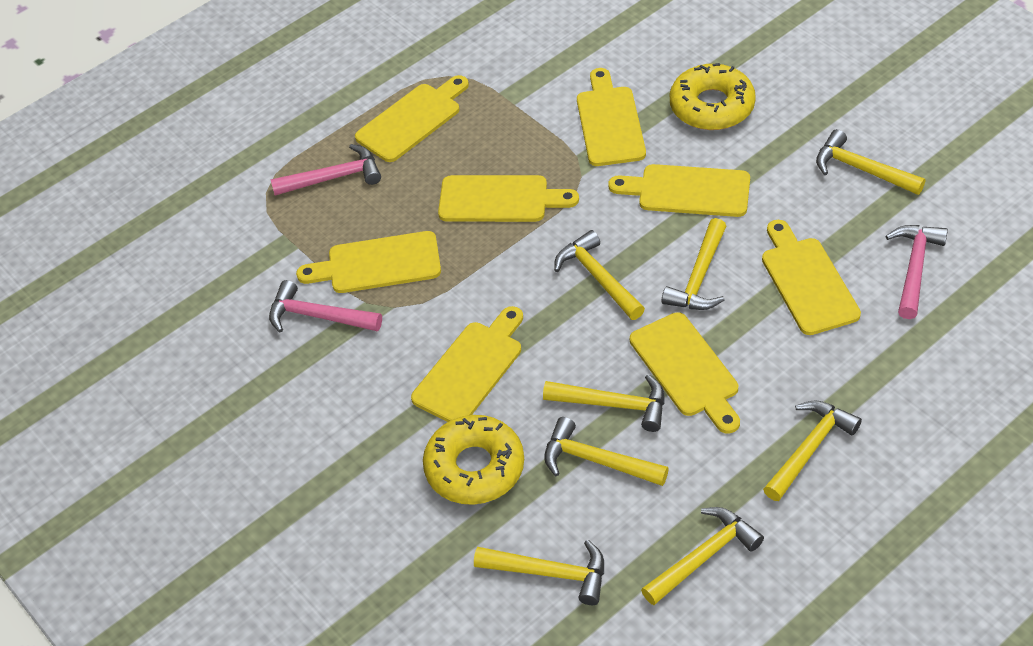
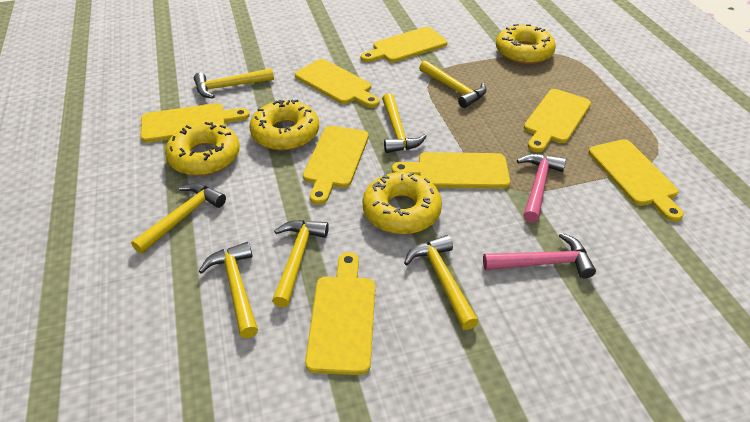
pink hammer: [269,280,382,332] [270,144,381,195] [885,225,948,319] = 3 -> [483,233,596,278] [517,154,566,223] = 2
yellow donut: [423,415,524,505] [670,63,756,130] = 2 -> [165,122,240,176] [249,100,319,151] [363,172,442,234] [496,24,556,64] = 4
yellow hammer: [474,540,604,605] [543,374,665,432] [544,417,669,486] [554,230,645,320] [641,507,764,605] [662,218,726,310] [763,400,862,501] [816,129,925,195] = 8 -> [131,183,226,254] [194,68,274,99] [199,242,258,338] [272,220,329,307] [382,93,427,153] [404,235,479,330] [419,60,487,108] = 7

